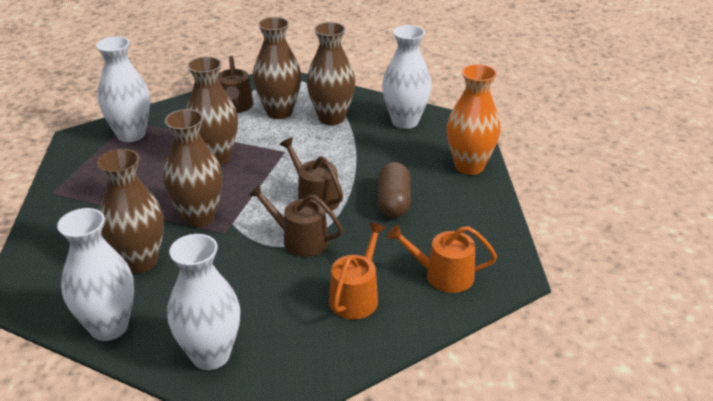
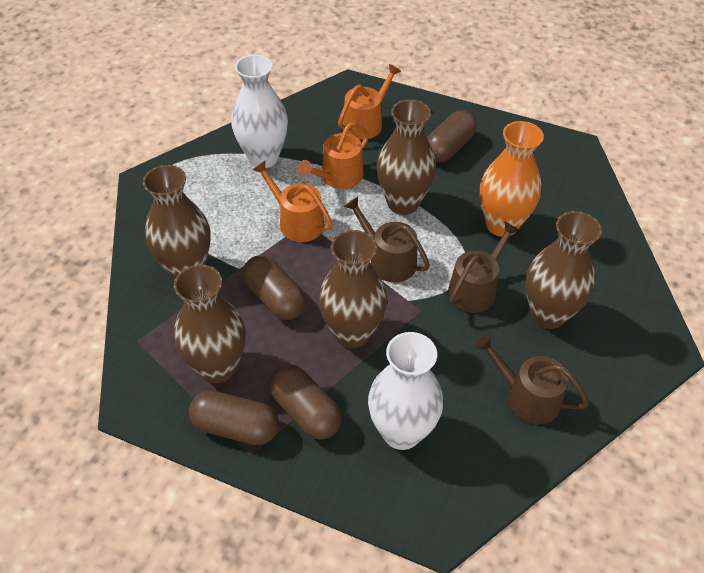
brown capsule: [378,162,411,218] = 1 -> [189,390,279,445] [243,255,306,320] [269,364,342,440] [427,111,477,162] = 4
orange watering can: [329,223,386,319] [387,225,497,293] = 2 -> [253,161,333,242] [298,123,369,189] [338,64,401,140] = 3
white vase: [57,208,134,341] [96,36,150,142] [167,234,240,370] [382,25,432,129] = 4 -> [231,55,288,168] [368,332,443,450] = 2

